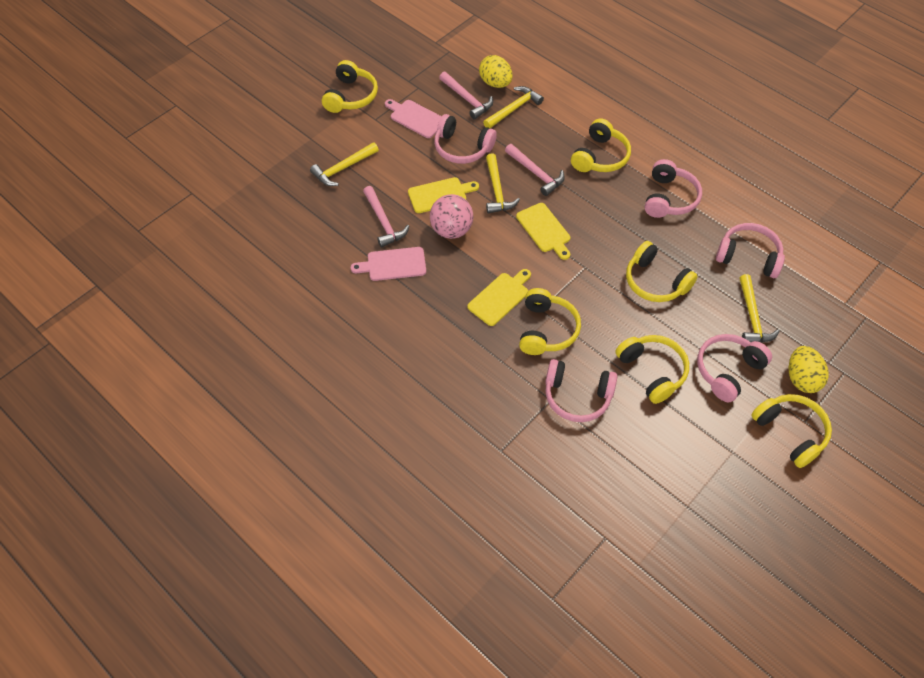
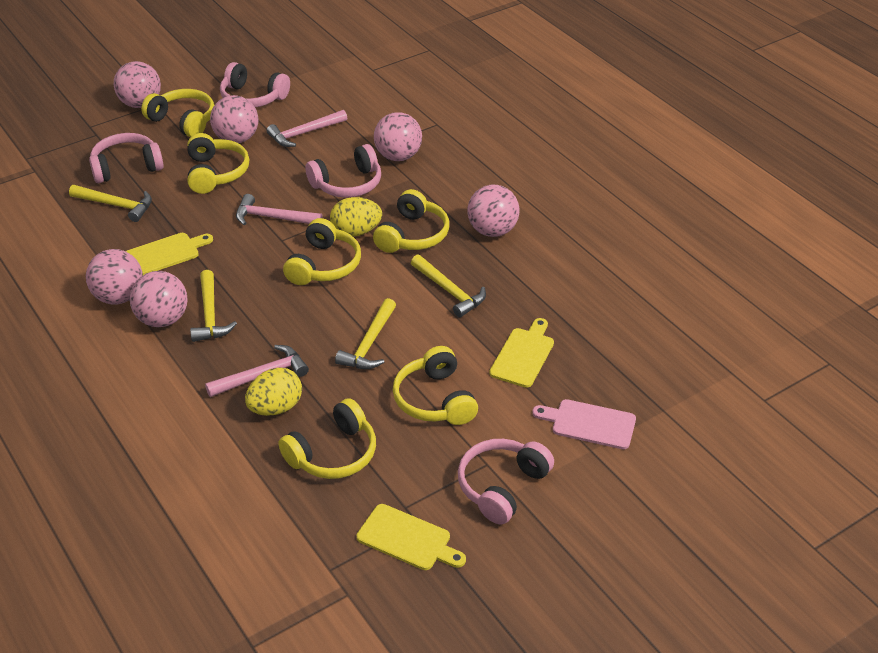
pink ball: [430,194,473,239] = 1 -> [86,249,143,305] [114,61,161,108] [130,271,188,327] [210,95,258,143] [374,112,422,161] [467,185,519,237] = 6
pink cutting board: [351,247,426,281] [385,99,442,138] = 2 -> [532,399,636,449] = 1
pink headphones: [434,114,497,164] [545,359,617,422] [645,159,702,218] [697,334,772,402] [716,223,785,278] = 5 -> [89,133,164,183] [220,62,290,107] [305,144,381,198] [458,439,554,524] = 4

